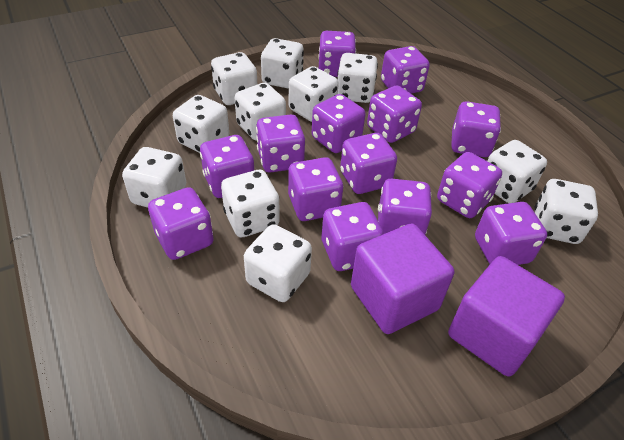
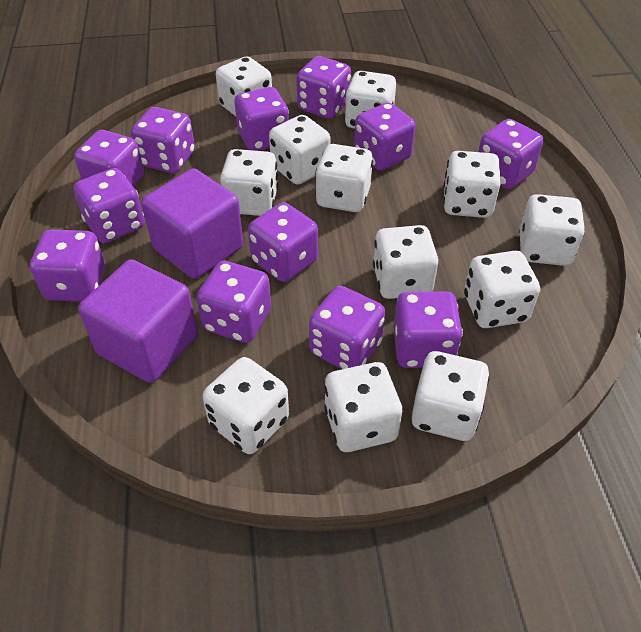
purple dice: [148,187,214,260] [200,135,254,198] [256,114,305,173] [288,157,343,221] [312,94,366,153] [318,31,356,77] [321,202,383,271] [340,133,397,194] [367,85,422,143] [378,179,432,235] [381,46,430,94] [437,152,502,218] [451,101,501,157] [475,202,547,265] = 14 -> [30,230,105,302] [73,168,144,243] [74,130,144,187] [131,107,195,173] [196,261,271,343] [235,87,289,151] [248,202,318,282] [297,56,351,119] [309,286,385,369] [354,102,416,171] [393,291,463,368] [478,119,543,189] = 12
white dice: [122,147,186,207] [173,95,229,153] [211,52,257,105] [221,170,280,237] [235,83,286,141] [244,224,312,302] [261,38,304,89] [289,66,339,122] [337,53,378,103] [488,140,547,203] [535,179,598,244] = 11 -> [203,357,289,454] [216,57,272,116] [220,149,278,216] [269,115,330,185] [315,144,373,212] [324,362,402,452] [345,71,396,129] [373,225,438,299] [412,351,490,441] [443,151,501,218] [464,251,540,328] [520,194,585,266] = 12

